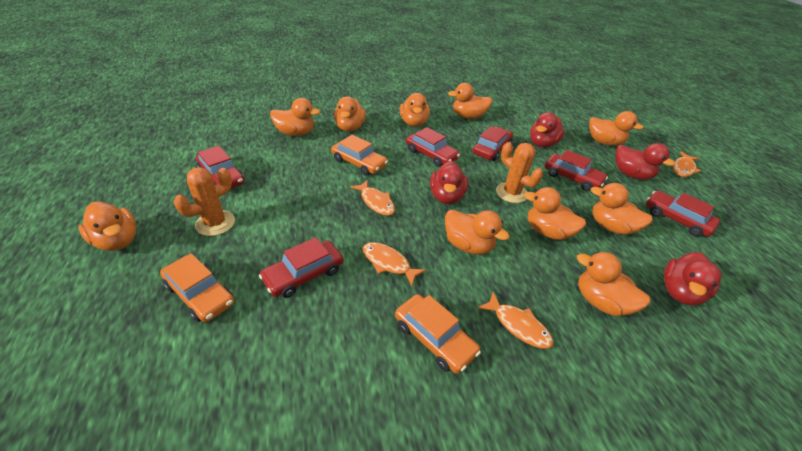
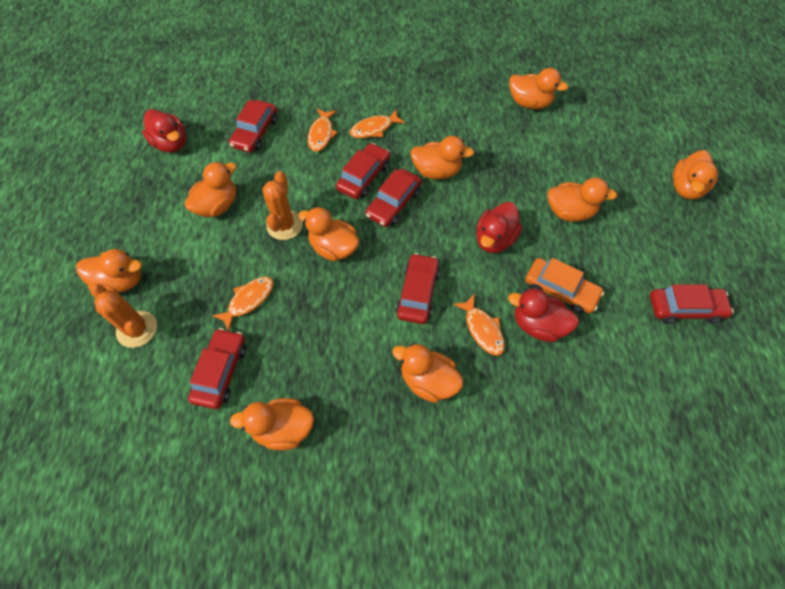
orange car: [160,253,234,322] [331,135,388,176] [395,294,481,374] = 3 -> [525,258,604,314] = 1
orange duck: [78,201,136,251] [270,98,320,136] [334,96,366,131] [400,93,430,127] [445,209,510,255] [448,83,492,119] [524,187,586,240] [577,252,650,316] [589,111,643,146] [591,183,653,235] = 10 -> [76,249,142,293] [184,162,237,217] [230,398,314,450] [298,207,360,261] [392,344,464,403] [410,136,474,179] [509,68,568,109] [548,178,617,222] [673,150,718,200] = 9
red duck: [430,161,468,204] [530,112,565,147] [615,143,675,180] [664,252,721,305] = 4 -> [142,109,186,153] [476,202,522,253] [508,289,579,342] = 3

